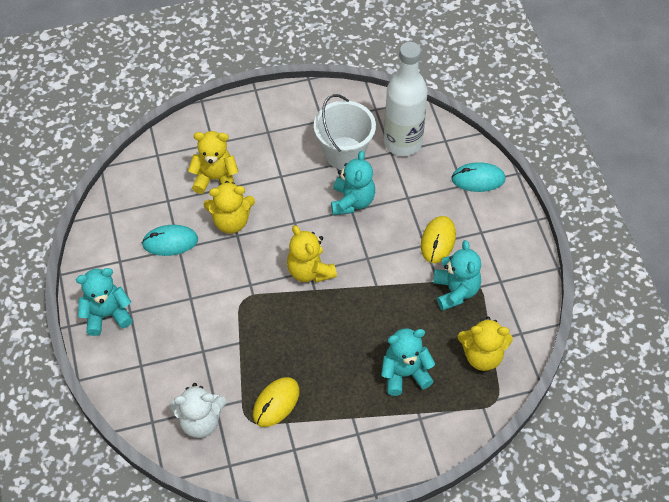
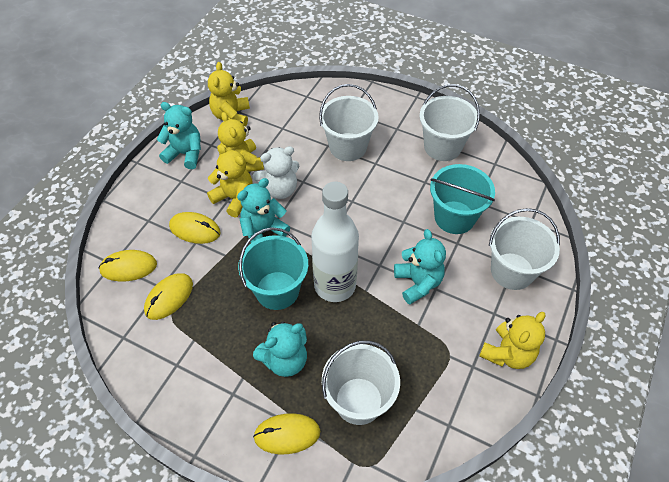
turquoise bucket: none = 0 -> [238,227,308,310] [430,164,495,234] = 2
turquoise mouse: [142,225,198,256] [451,162,506,192] = 2 -> none = 0
white bucket: [314,94,376,170] = 1 -> [319,84,379,161] [322,340,400,425] [419,84,480,161] [489,208,560,290] = 4
yellow mouse: [253,377,299,427] [421,216,456,263] = 2 -> [98,250,157,282] [144,273,193,320] [169,212,221,244] [253,413,320,454] = 4

